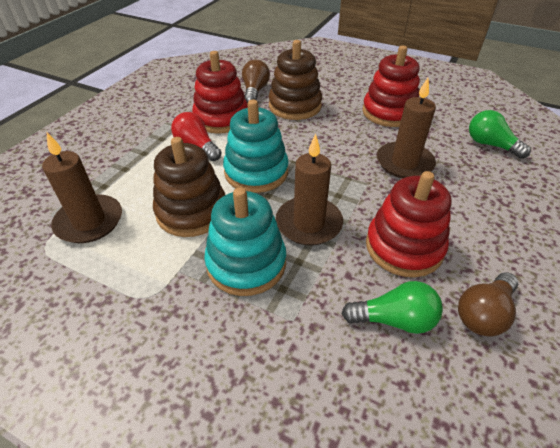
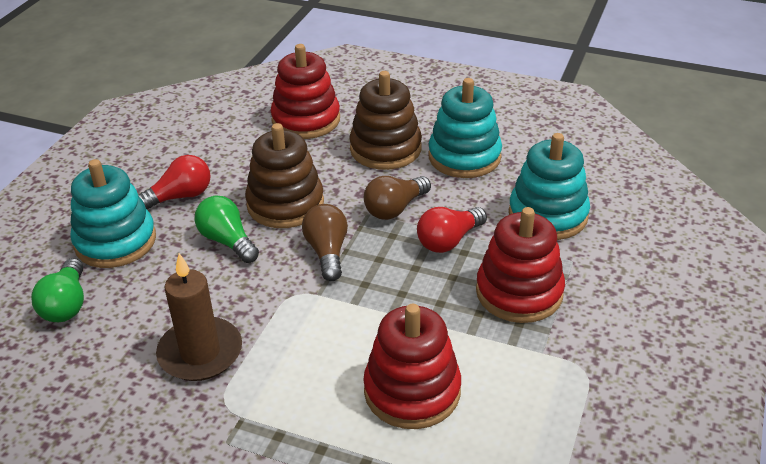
brown candle: [42,133,122,243] [276,134,343,246] [377,78,436,178] = 3 -> [156,253,242,381] = 1
red light bulb: [171,112,222,161] = 1 -> [138,155,211,209] [417,207,487,253] = 2
turquoise stacking toy: [204,187,286,296] [223,100,289,193] = 2 -> [70,159,156,268] [428,78,502,178] [509,133,590,240] = 3

